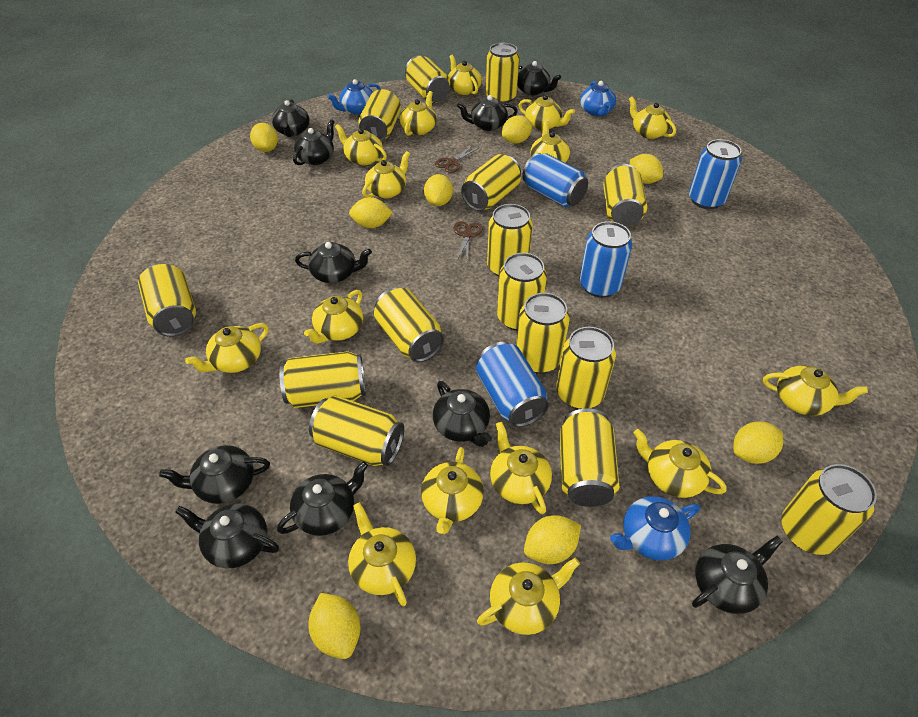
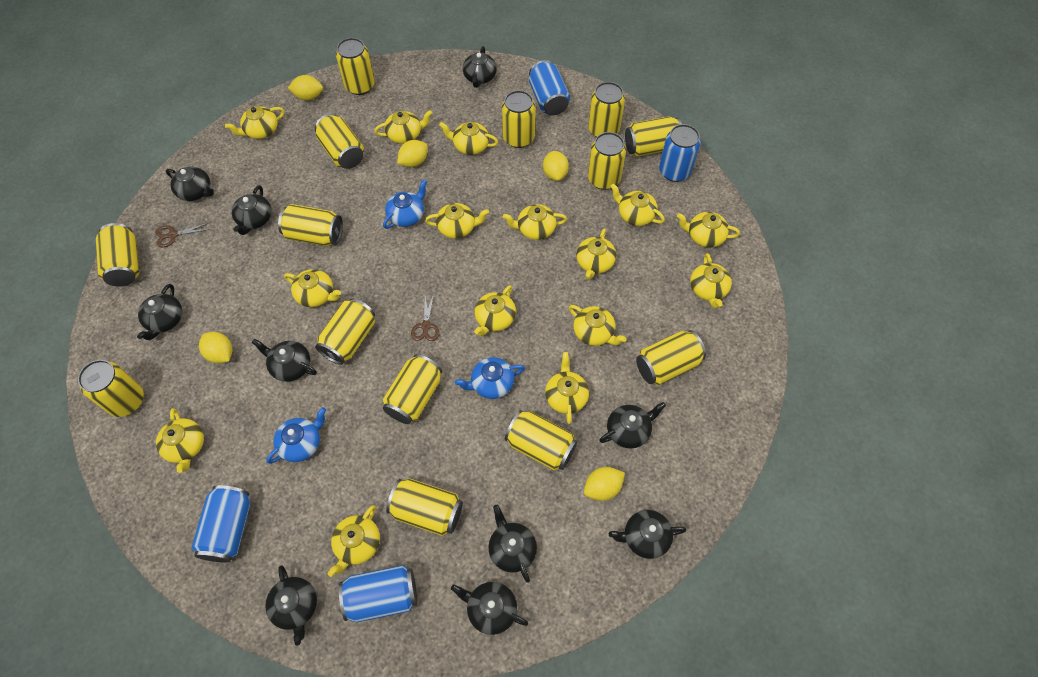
yellow can: [138,263,196,337] [279,351,366,408] [309,396,404,466] [358,89,401,141] [374,288,444,362] [405,56,450,103] [461,154,521,211] [486,43,519,104] [487,204,533,277] [497,253,547,331] [516,293,570,373] [556,327,616,409] [560,409,619,507] [603,164,647,226] [781,464,877,555] = 15 -> [78,360,144,417] [96,223,139,286] [278,204,343,246] [315,114,364,169] [315,298,375,365] [336,38,375,95] [382,354,442,424] [386,479,463,536] [502,90,536,148] [505,410,577,471] [588,82,625,137] [588,132,626,190] [625,116,682,157] [636,330,706,385] = 14
yellow lemon: [250,123,278,152] [308,593,360,659] [349,197,393,228] [424,174,453,206] [502,115,532,144] [524,515,581,564] [630,154,663,184] [733,421,783,464] = 8 -> [199,332,232,363] [288,75,323,101] [397,140,428,167] [543,151,569,181] [584,467,625,501] = 5

